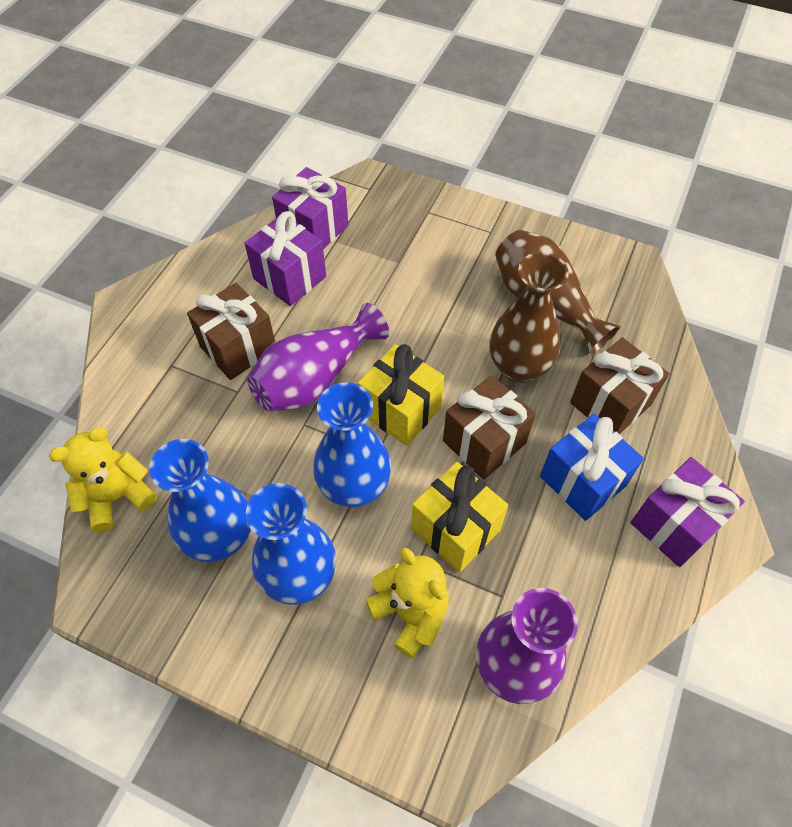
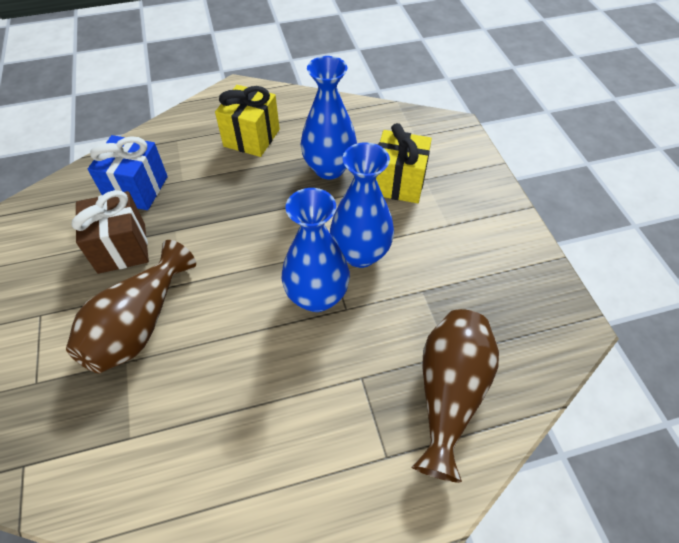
brown gift: [187,283,275,380] [443,375,536,479] [570,337,669,434] = 3 -> [72,190,149,274] = 1
purple gift: [244,211,326,306] [272,167,348,249] [630,457,745,567] = 3 -> none = 0
purple vase: [247,303,389,411] [476,588,578,704] = 2 -> none = 0
yellow teddy bear: [49,427,157,533] [365,547,449,659] = 2 -> none = 0

